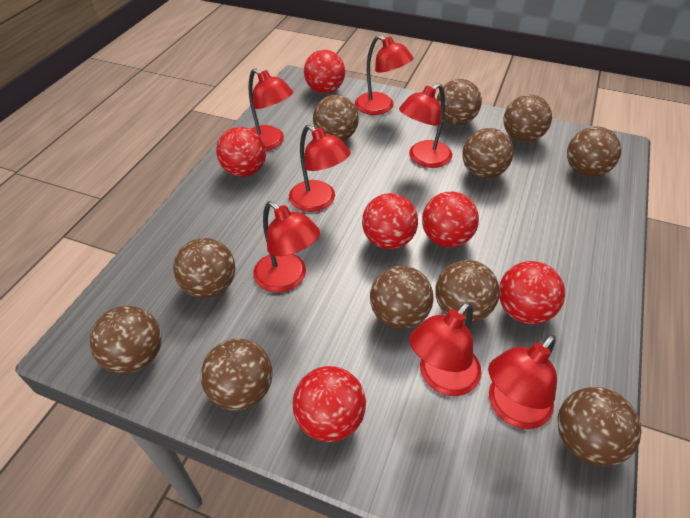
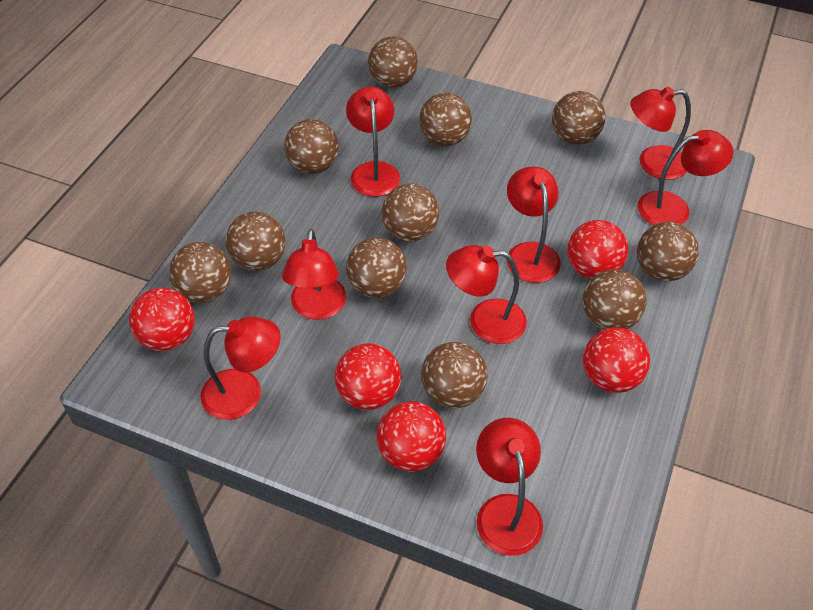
red ball: [216,127,266,177] [293,366,366,442] [304,50,345,93] [362,193,418,249] [422,192,479,248] [499,261,565,324] = 6 -> [129,288,195,351] [335,343,401,410] [377,401,446,472] [568,220,628,279] [583,327,650,393] = 5
red lamp: [249,68,293,151] [253,201,320,293] [289,125,351,212] [355,35,413,115] [399,83,452,168] [409,302,482,396] [488,335,557,429] = 7 -> [200,317,281,420] [282,229,347,320] [346,86,400,197] [446,245,527,344] [476,418,543,556] [507,167,561,283] [630,87,691,180] [638,130,734,225] = 8

